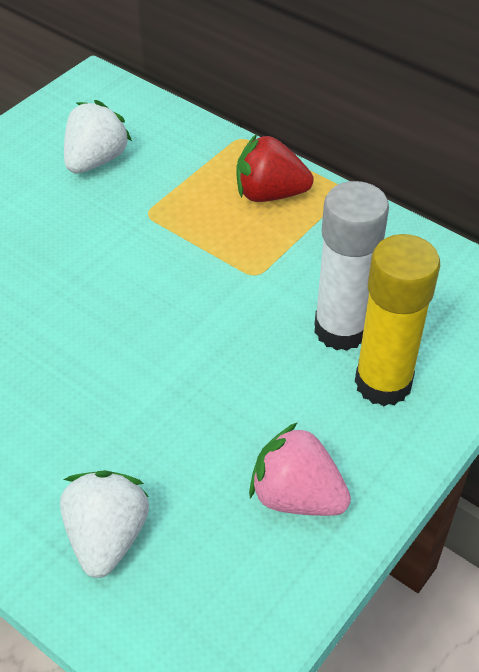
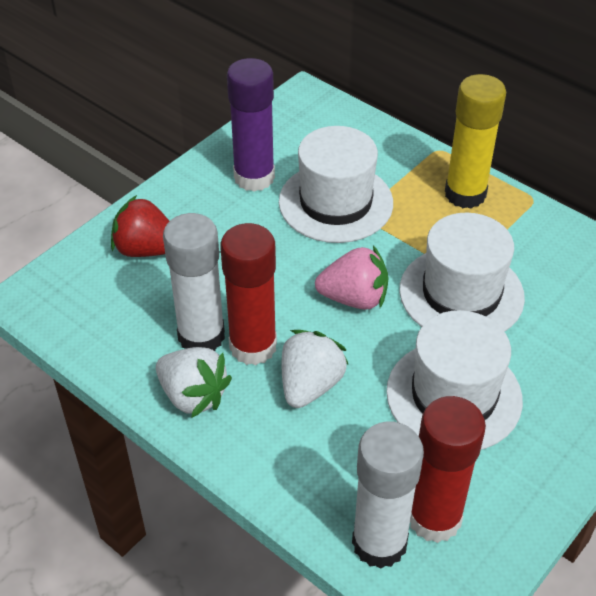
purple glue stick: none = 0 -> [227,58,275,191] = 1
red glue stick: none = 0 -> [220,223,277,365] [410,396,486,543] = 2
white glue stick: [314,181,389,351] = 1 -> [163,213,225,351] [352,421,424,569] = 2
white hat: none = 0 -> [279,126,393,243] [386,310,523,450] [399,213,525,332] = 3

